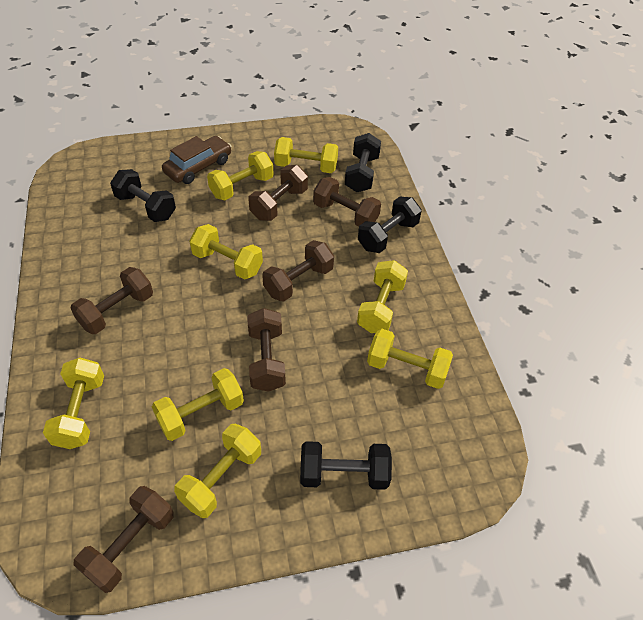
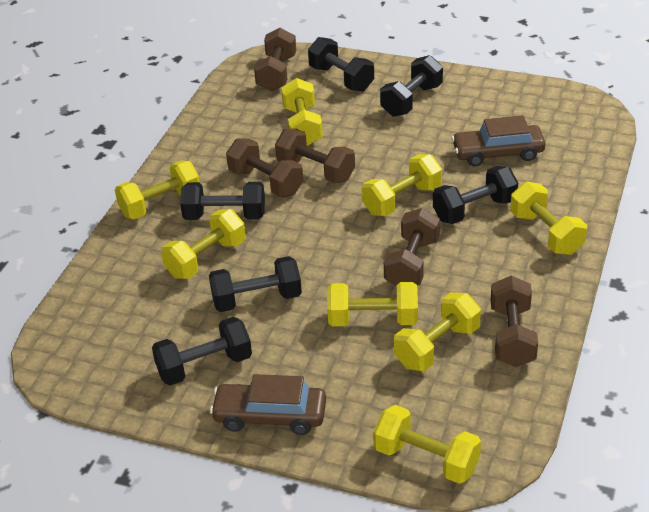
black dumbbell: [110,169,176,222] [300,441,392,490] [345,133,381,192] [358,197,422,253] = 4 -> [152,317,252,385] [180,182,265,220] [209,256,302,312] [308,37,374,91] [380,55,443,117] [433,166,518,224] = 6
brown car: [162,136,232,184] = 1 -> [210,374,326,435] [452,115,545,166] = 2
brown dumbbell: [70,267,153,334] [73,486,174,593] [247,308,286,392] [248,165,308,221] [262,240,334,302] [313,177,381,227] = 6 -> [226,138,303,197] [254,28,296,91] [275,128,355,183] [384,208,440,287] [491,276,538,367] = 5

